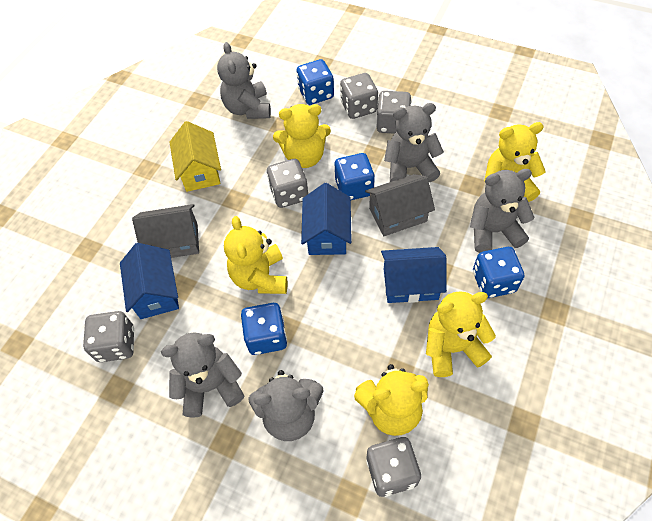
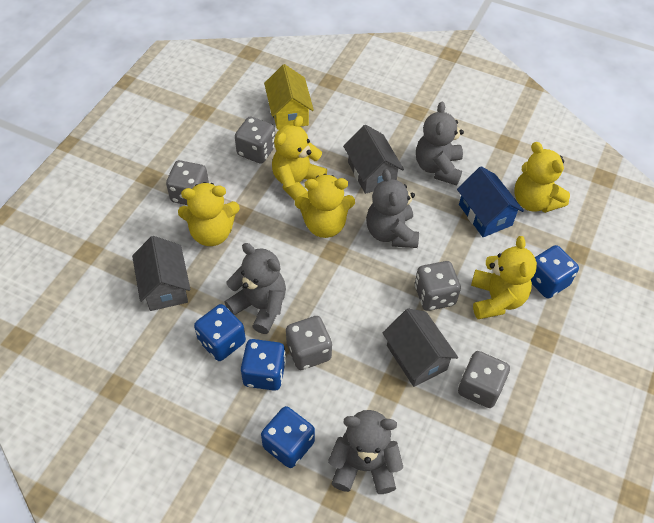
blue house: [120,243,179,319] [301,183,352,255] [381,247,447,303] = 3 -> [457,166,524,237] = 1
grey house: [132,204,199,258] [365,174,435,236] = 2 -> [132,236,191,311] [343,125,404,194] [383,309,458,387] = 3
grey teddy bear: [161,332,244,418] [217,42,271,119] [248,370,324,441] [384,103,444,182] [470,169,535,253] = 5 -> [224,243,286,334] [328,410,403,494] [366,169,419,248] [416,101,464,185] = 4

